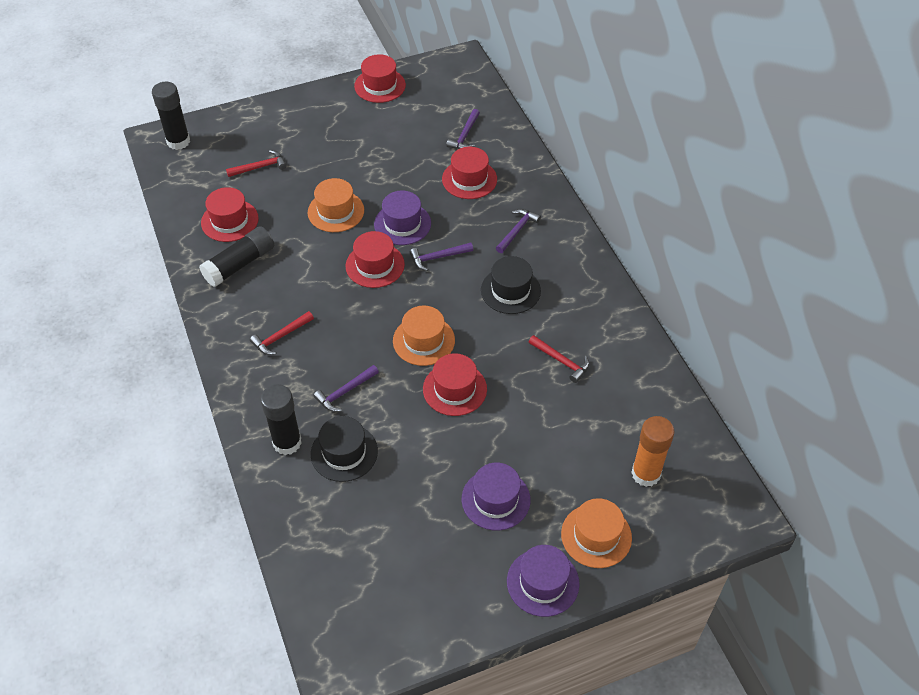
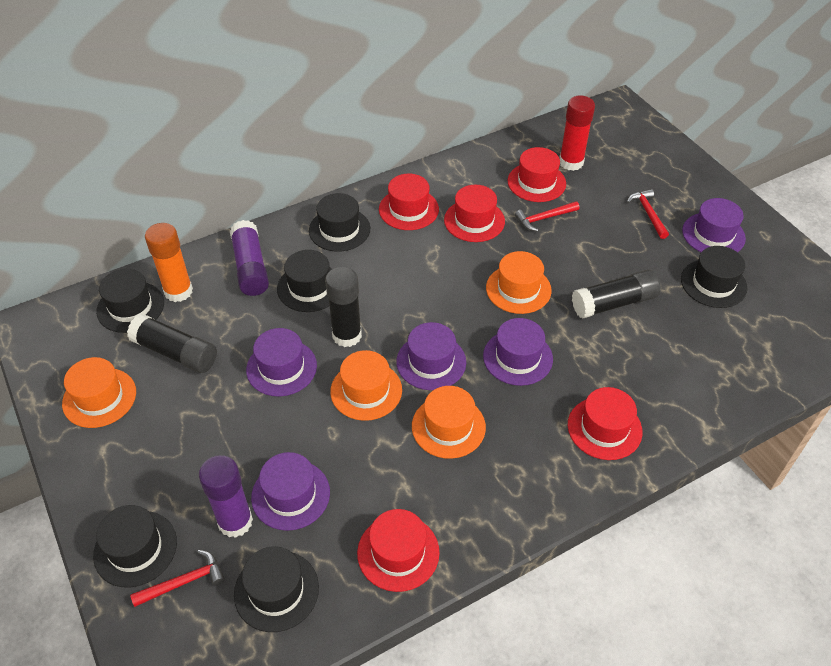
black hat: [311,416,378,482] [481,256,541,314] = 2 -> [93,505,177,587] [96,269,164,333] [234,546,319,632] [277,250,332,312] [309,193,370,252] [681,246,747,308] = 6
orange hat: [308,178,364,232] [393,306,455,366] [561,498,632,568] = 3 -> [62,357,136,428] [330,350,402,421] [412,386,486,459] [486,251,552,314] = 4
purple glue stick: none = 0 -> [199,455,253,538] [230,220,269,296] = 2
purple hammer: [313,365,379,412] [410,243,473,271] [446,109,480,149] [496,209,541,253] = 4 -> none = 0
purple hat: [374,191,431,245] [462,463,531,531] [507,545,580,617] = 3 -> [246,328,317,396] [251,452,330,531] [396,322,466,390] [483,318,553,386] [682,198,746,252] = 5
red glue stick: none = 0 -> [560,96,595,171] = 1

